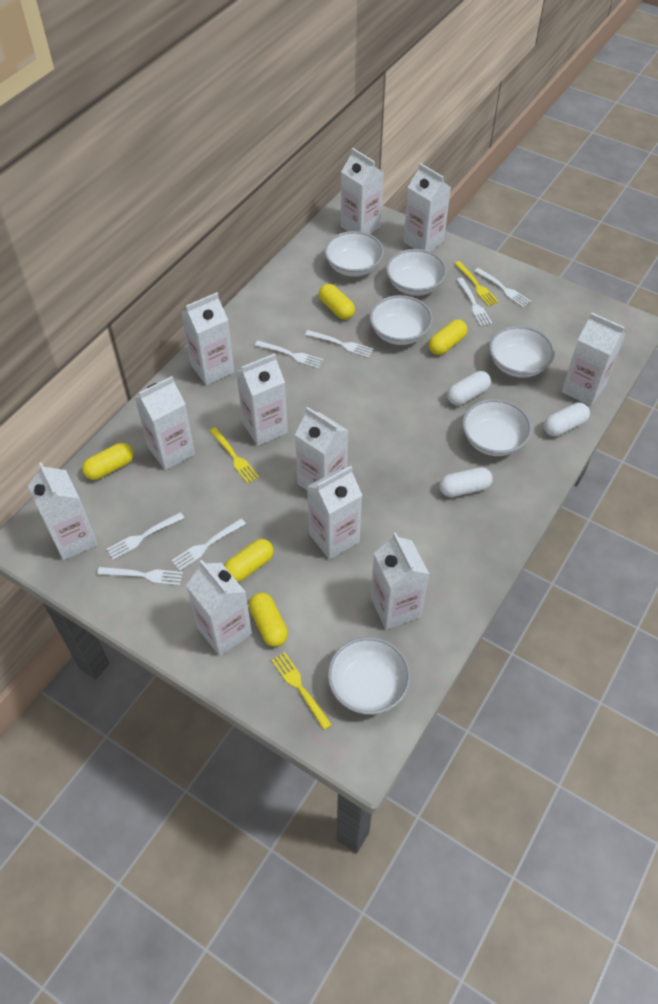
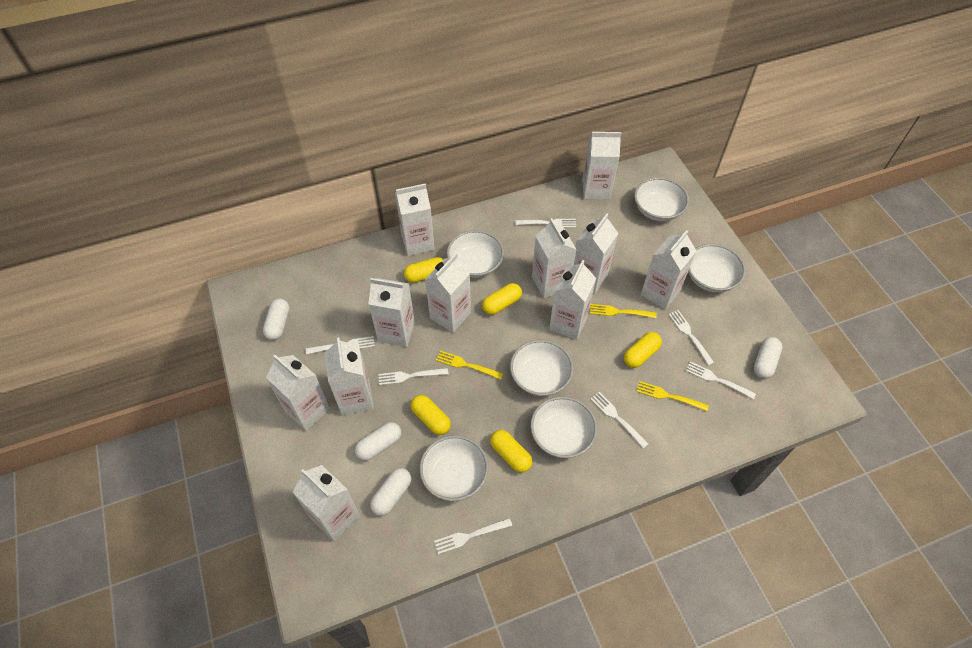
white capsule: [439,467,493,497] [447,371,491,405] [544,402,590,437] = 3 -> [263,298,289,340] [355,422,401,461] [370,468,411,516] [754,337,782,379] = 4

